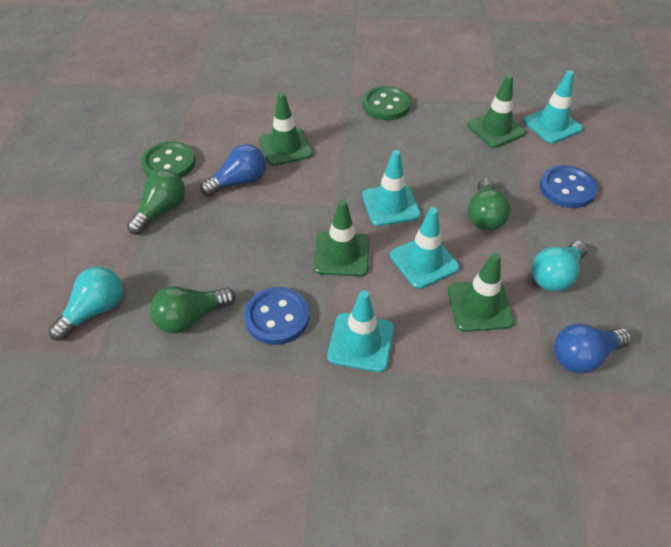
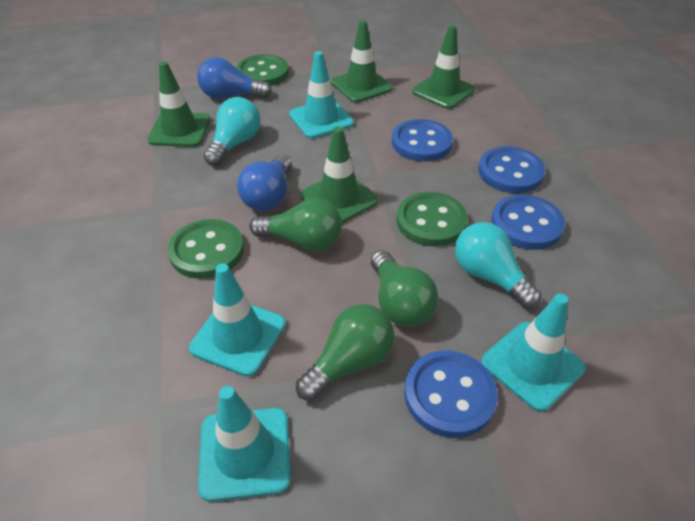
blue button: [244,287,309,345] [540,165,598,208] = 2 -> [392,119,453,162] [404,350,498,438] [478,146,545,193] [491,195,565,250] = 4
green button: [141,141,196,178] [363,86,411,120] = 2 -> [168,219,244,279] [236,54,289,86] [397,192,468,246] = 3

